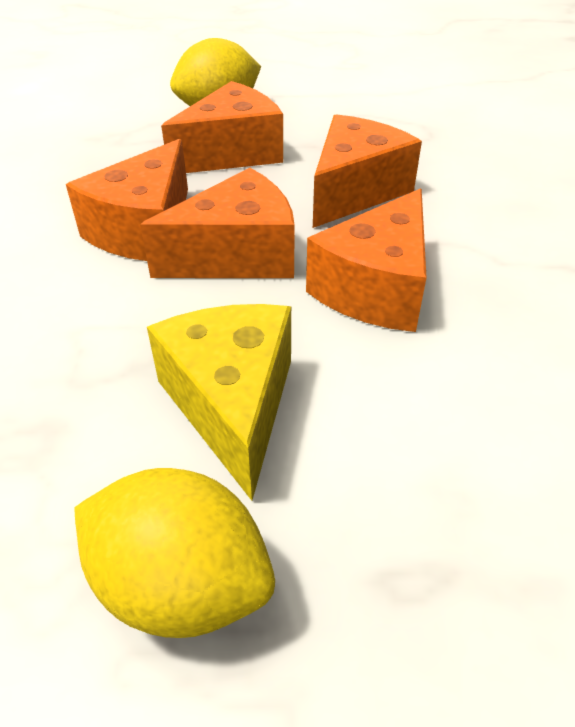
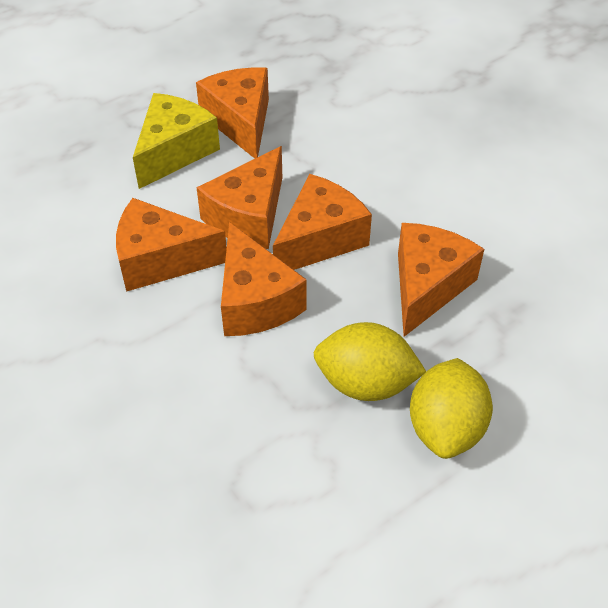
orange cheese: [66,139,188,261] [140,168,295,278] [161,81,283,173] [306,188,427,332] [313,114,422,228] = 5 -> [116,198,227,292] [196,67,269,158] [196,146,282,249] [221,222,307,336] [273,174,372,270] [398,223,484,337] = 6

